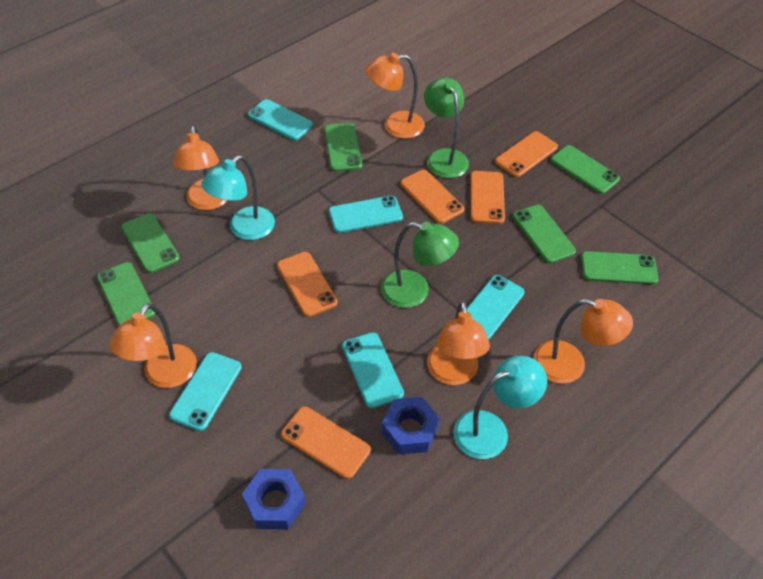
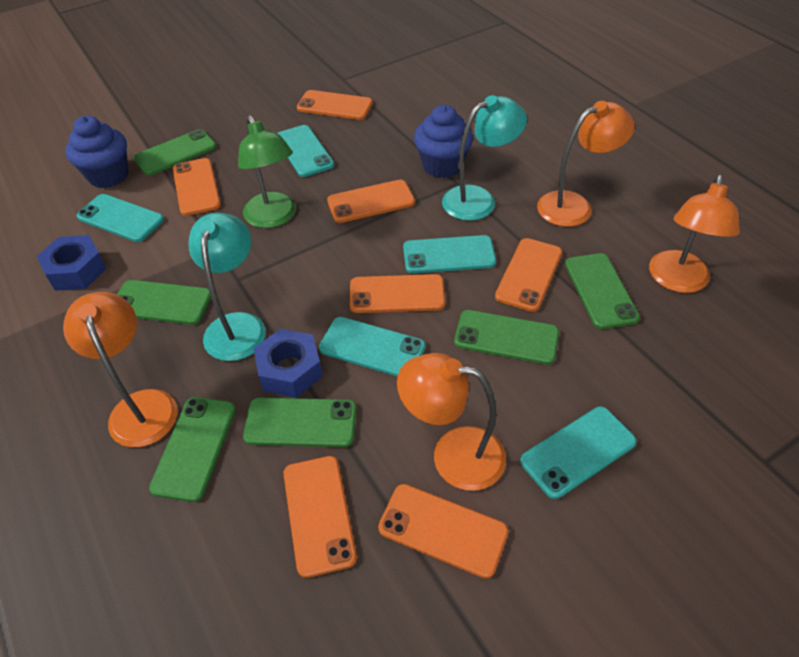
blue cupcake: none = 0 -> [65,116,128,188] [414,105,473,178] = 2
green lamp: [381,222,459,308] [424,78,469,178] = 2 -> [238,115,296,228] = 1
orange lamp: [110,303,197,388] [174,126,228,210] [366,53,425,139] [427,301,490,385] [534,299,633,384] = 5 -> [63,292,178,447] [397,353,506,491] [537,101,635,227] [649,175,740,293] = 4
orange phone: [277,252,338,317] [281,406,371,479] [401,170,464,223] [471,171,505,224] [495,131,558,177] = 5 -> [173,158,221,216] [283,456,357,578] [297,90,373,120] [327,180,415,223] [350,274,445,313] [378,484,509,579] [495,238,562,312] = 7

